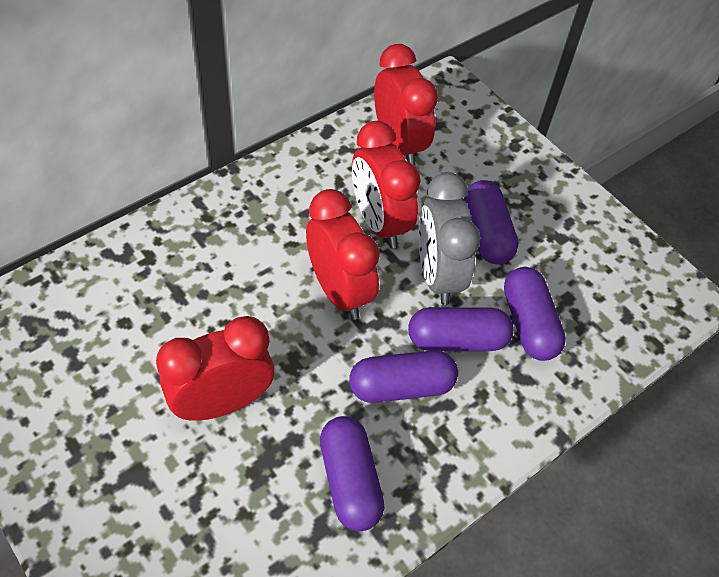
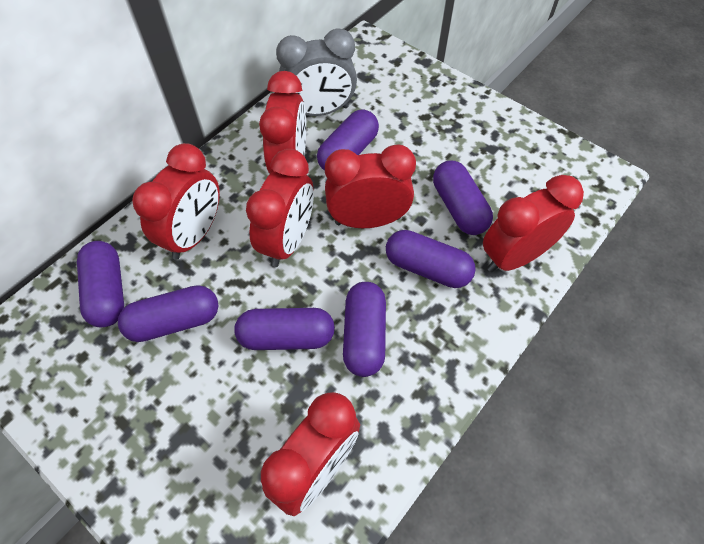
purple capsule: [320,416,384,531] [349,350,458,403] [408,307,514,351] [464,180,519,264] [504,267,566,361] = 5 -> [77,241,124,327] [118,285,218,342] [234,308,335,350] [317,109,379,171] [343,282,386,377] [386,230,476,288] [433,161,493,235] = 7
red clock: [156,316,274,421] [306,189,380,320] [352,121,421,249] [374,44,438,166] = 4 -> [132,143,220,260] [246,149,314,267] [259,71,306,173] [261,392,360,516] [325,144,416,228] [483,175,584,273] = 6

